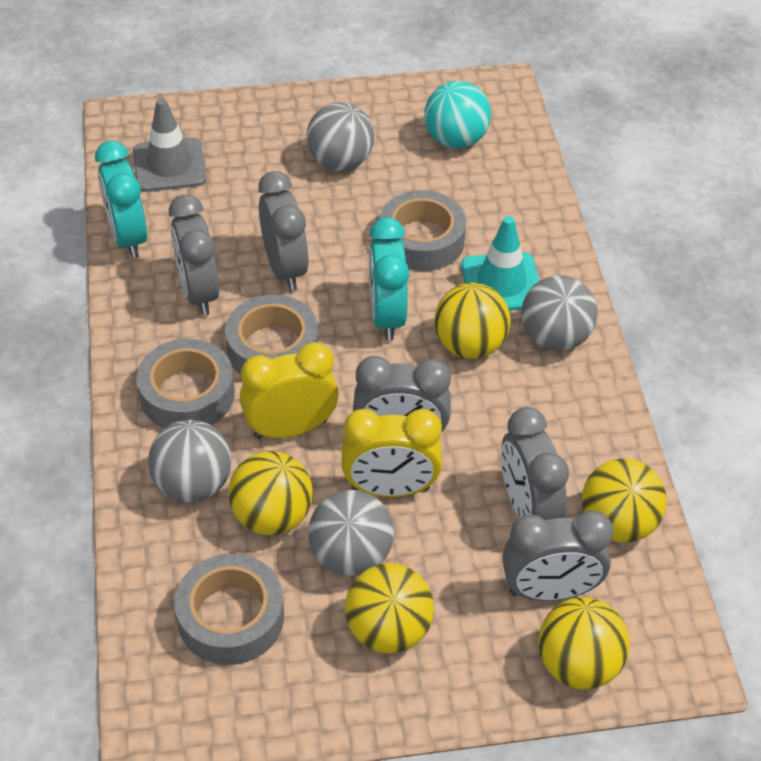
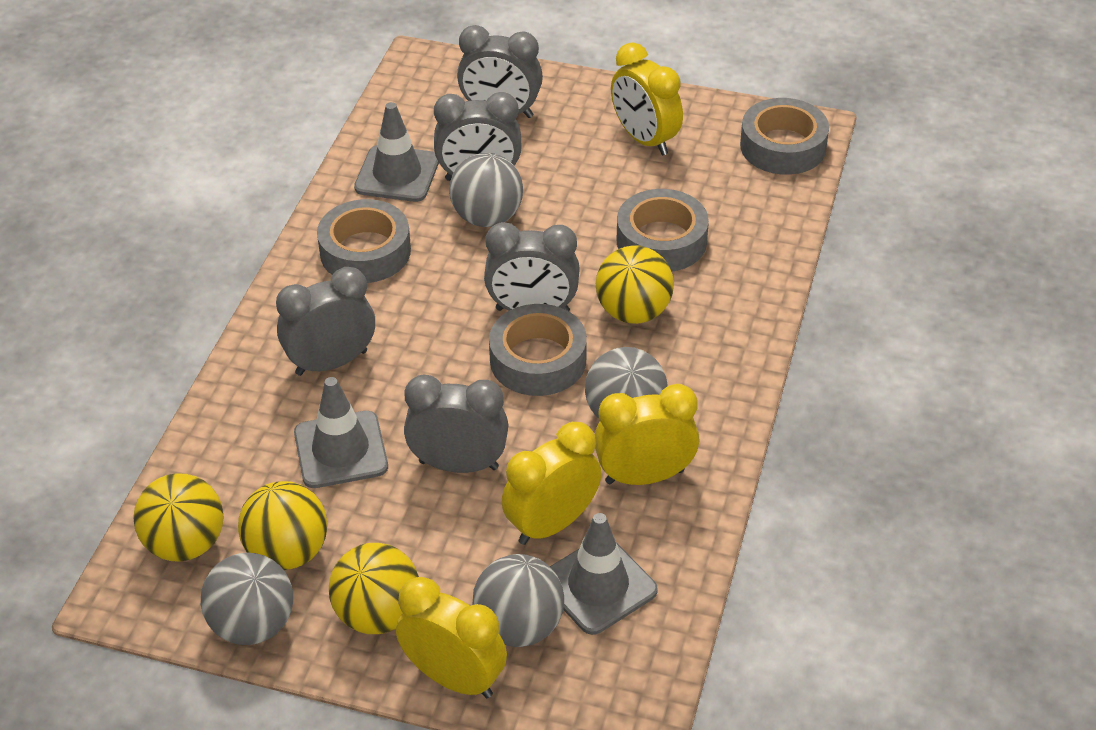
grey traffic cone: [133,98,207,192] = 1 -> [294,377,388,488] [354,102,439,202] [550,513,658,635] = 3
turquoise ball: [424,81,491,149] = 1 -> none = 0
turquoise clock: [95,141,147,258] [369,217,409,341] = 2 -> none = 0
turquoise traffic cone: [461,216,539,311] = 1 -> none = 0
yellow ball: [228,451,313,535] [345,563,434,654] [434,283,511,359] [538,597,630,689] [582,458,667,543] = 5 -> [133,473,223,562] [238,481,328,570] [329,543,419,634] [596,246,674,324] = 4
yellow clock: [240,342,339,439] [342,409,442,497] = 2 -> [396,577,507,698] [502,422,601,545] [595,384,700,485] [611,42,683,155] = 4

